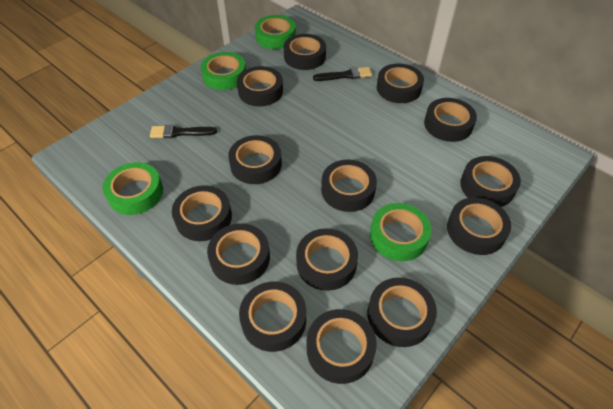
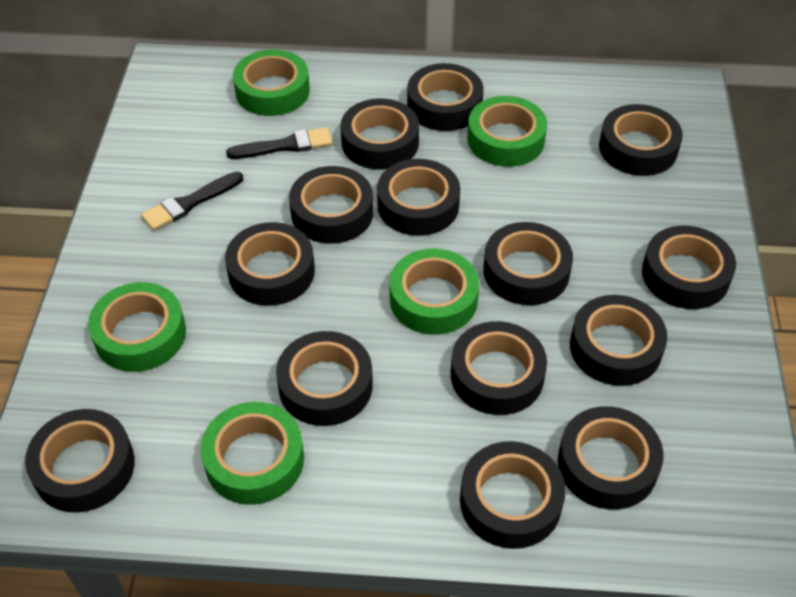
green tape: [103,162,163,215] [201,52,246,90] [255,15,296,49] [370,203,432,261] = 4 -> [88,282,186,372] [200,402,304,505] [233,50,310,116] [390,249,479,335] [467,96,547,167] = 5

